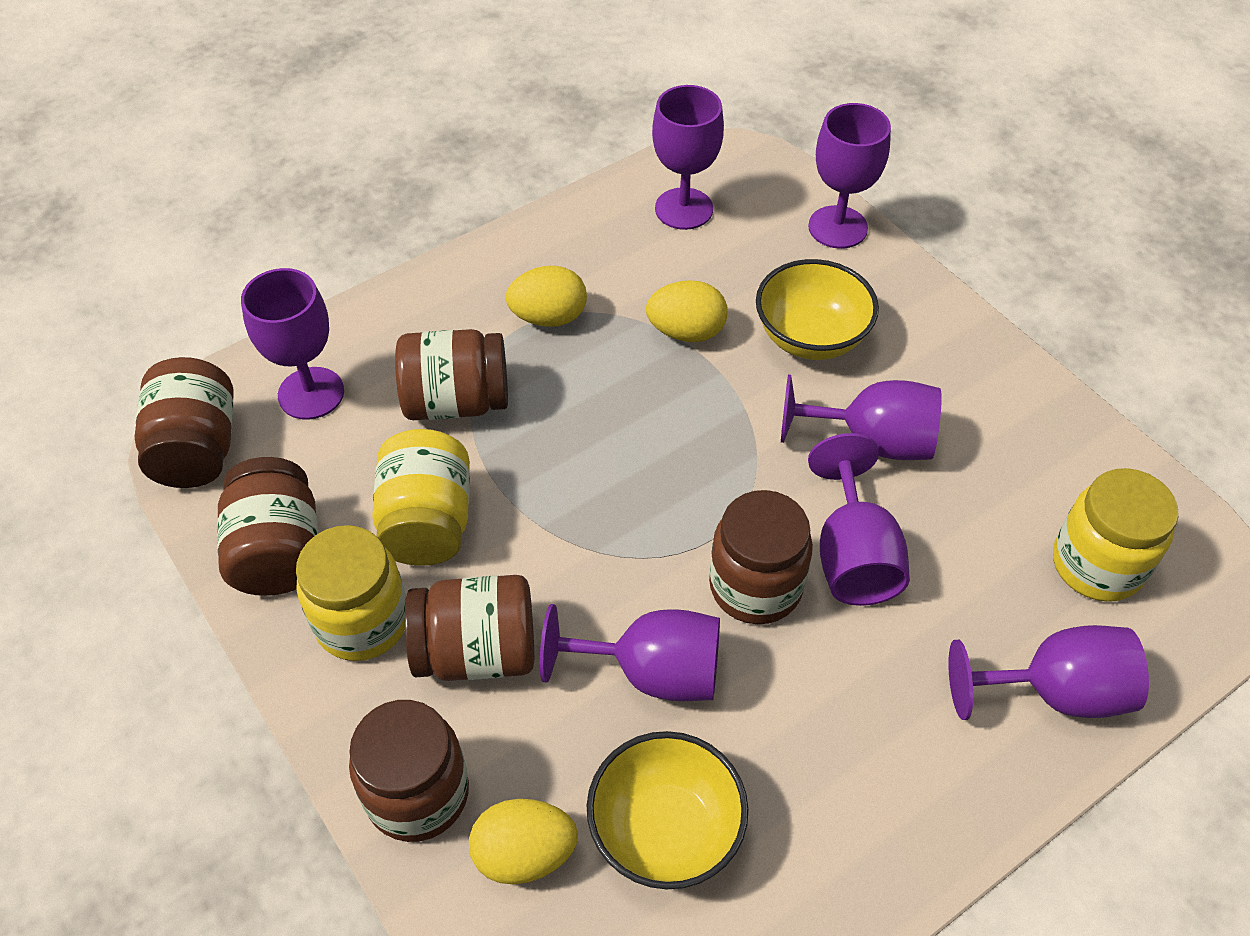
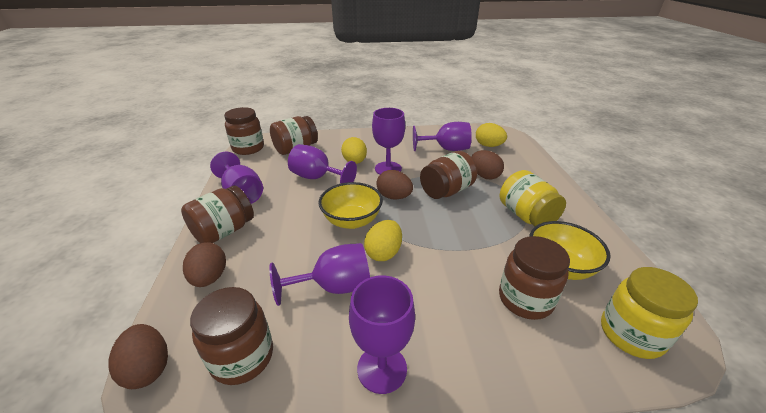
brown egg: none = 0 -> [108,324,168,389] [183,242,226,287] [376,170,413,200] [472,150,504,180] = 4
purple goblet: [241,268,344,420] [540,604,720,701] [652,85,724,230] [781,375,942,460] [808,103,891,249] [808,433,910,606] [948,625,1149,720] = 7 -> [210,152,263,204] [269,243,370,306] [288,144,357,184] [349,275,415,394] [372,108,405,174] [413,122,472,151] = 6
yellow jar: [296,525,406,661] [372,429,470,566] [1053,468,1179,602] = 3 -> [500,170,566,226] [601,267,698,359] = 2

